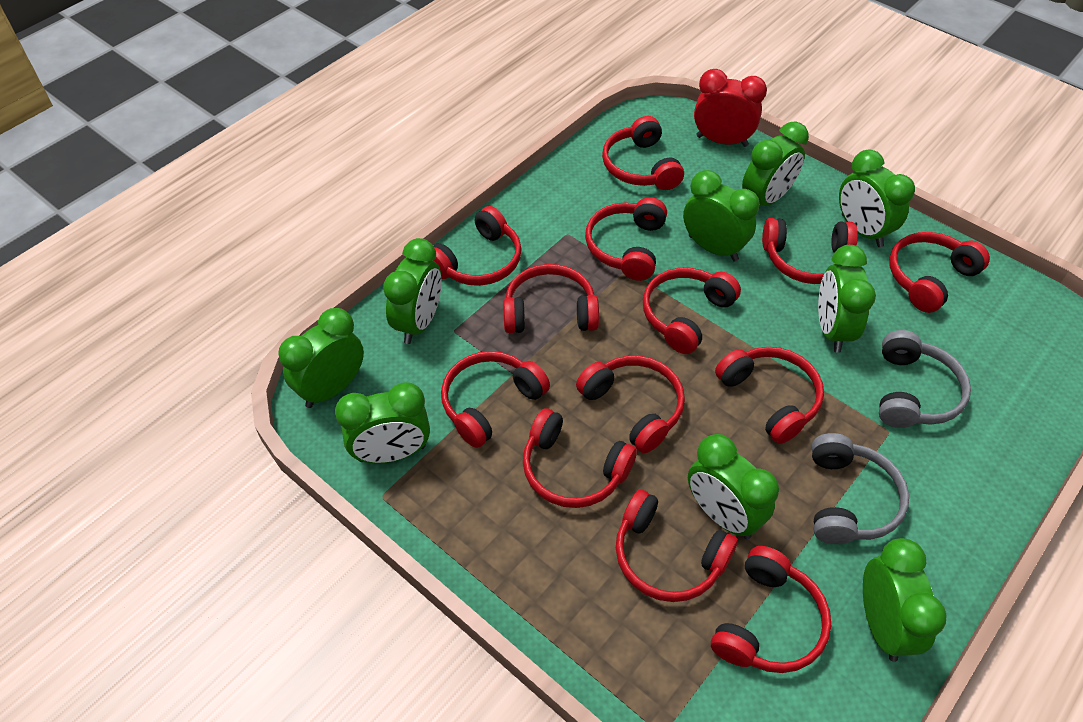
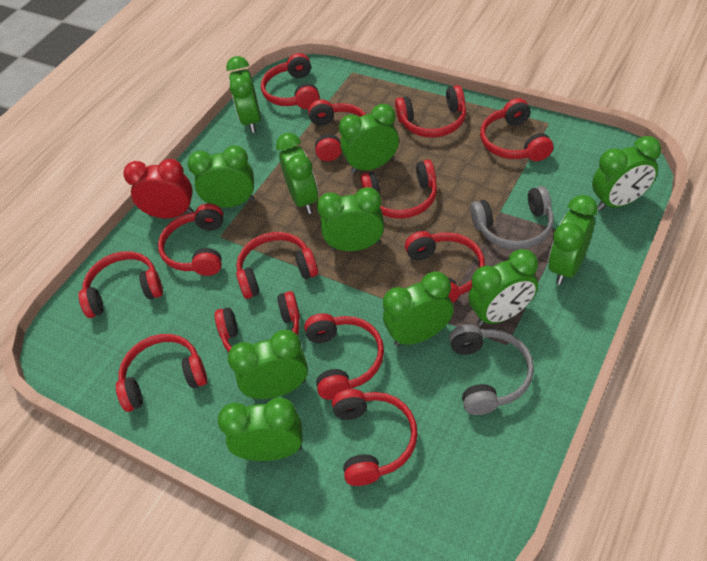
green clock: [278,308,364,408] [335,382,430,464] [383,238,442,344] [683,170,760,262] [688,434,779,539] [742,121,809,206] [818,245,876,353] [839,150,915,247] [863,538,947,662] = 9 -> [187,145,255,208] [218,398,303,461] [226,56,261,133] [228,330,308,399] [276,133,318,214] [317,187,384,251] [339,104,399,174] [383,271,454,346] [468,249,538,326] [548,195,597,285] [592,136,661,211] = 11

